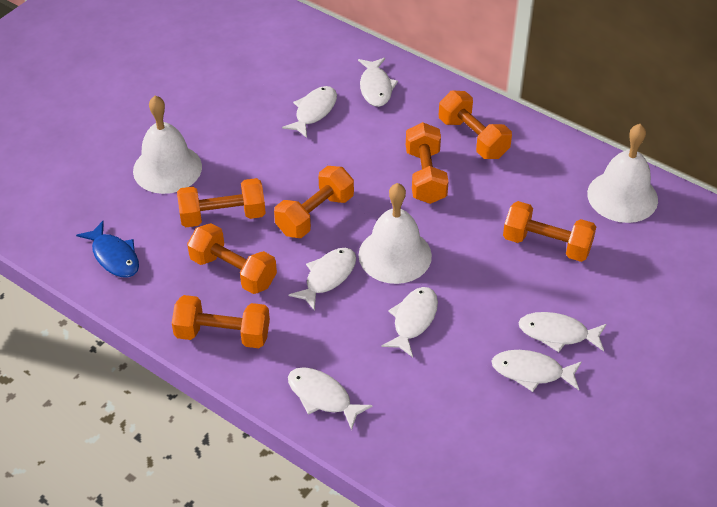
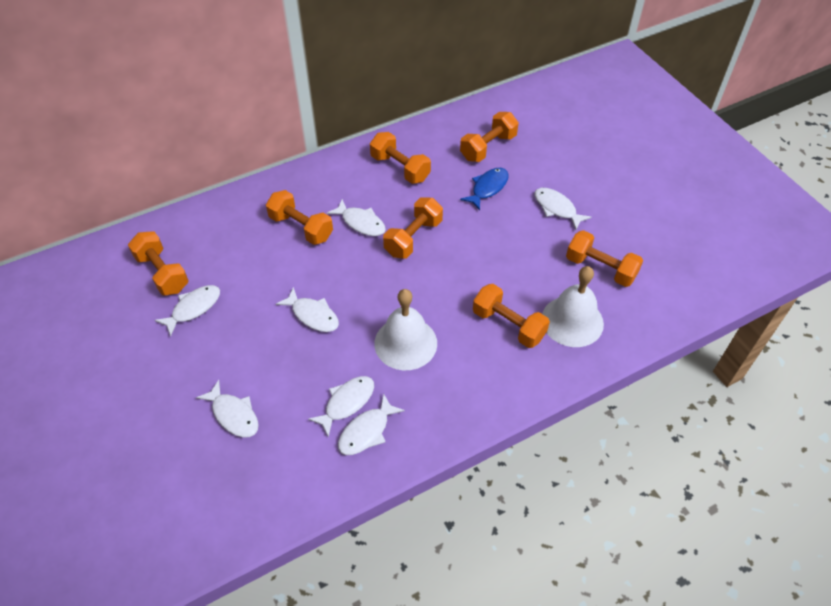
white bell: [133,95,202,194] [358,183,432,284] [587,124,658,223] = 3 -> [374,289,437,370] [542,266,604,347] = 2

